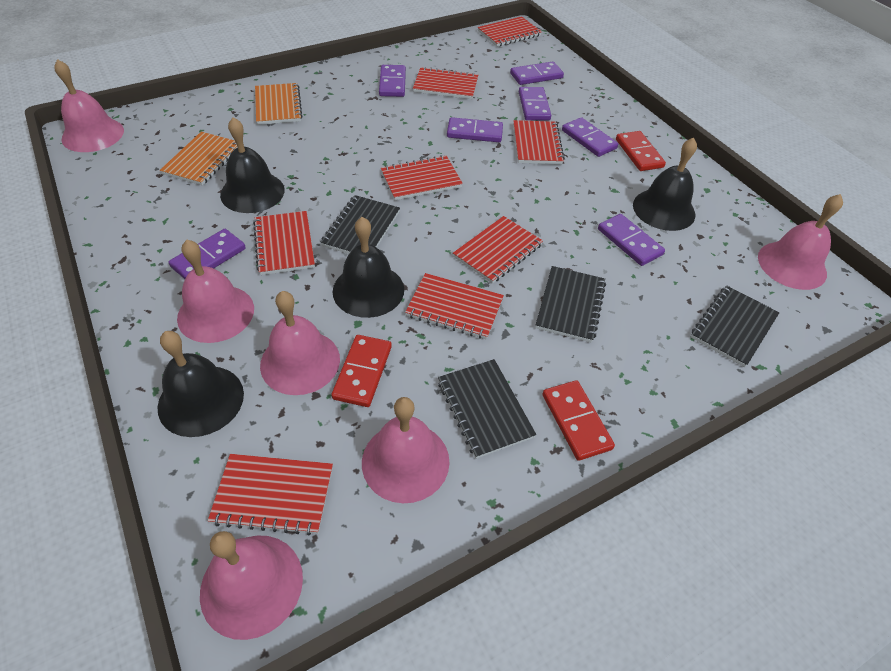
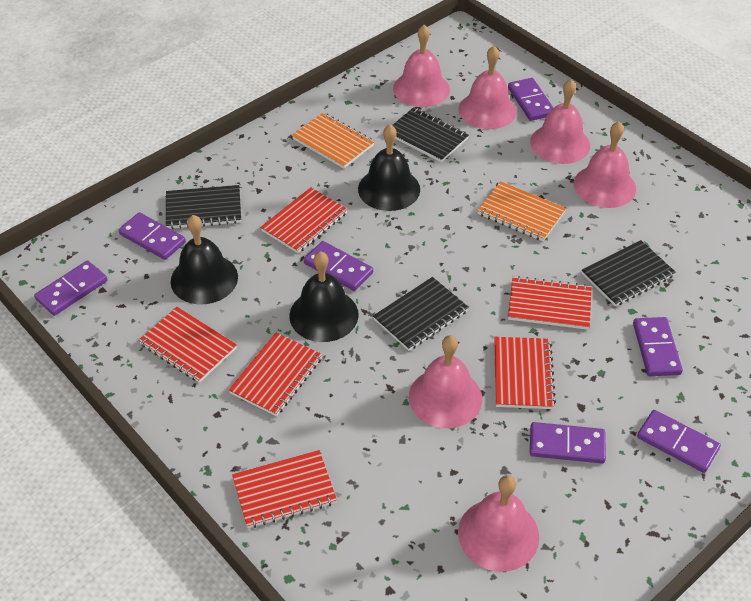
black bell: [157,331,244,437] [220,117,285,213] [333,217,404,318] [633,137,697,231] = 4 -> [171,215,238,304] [290,251,359,342] [358,125,420,211] = 3
red domino: [332,335,392,407] [543,380,615,461] [616,131,666,171] = 3 -> none = 0
red notebook: [208,454,333,535] [253,211,315,275] [381,155,463,200] [405,273,504,339] [413,67,478,99] [453,216,543,284] [478,16,542,47] [513,120,565,164] = 8 -> [139,307,237,383] [229,333,322,416] [232,450,337,528] [260,187,348,253] [494,337,556,409] [508,276,592,330] = 6

